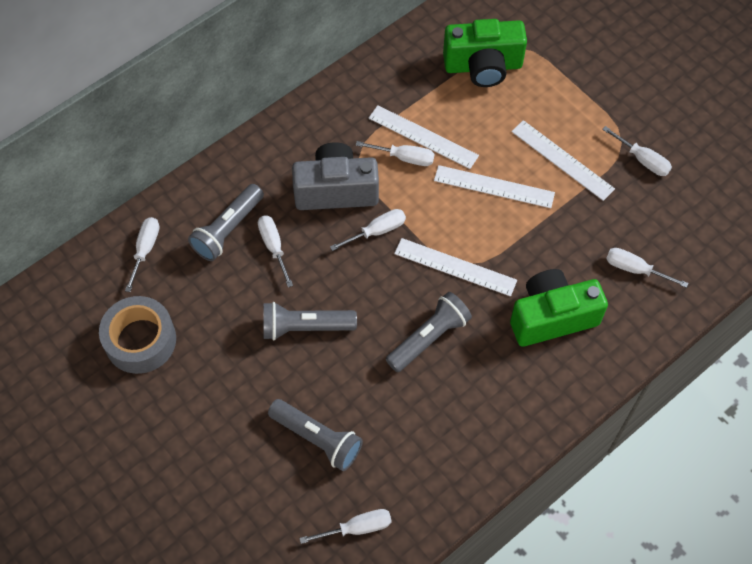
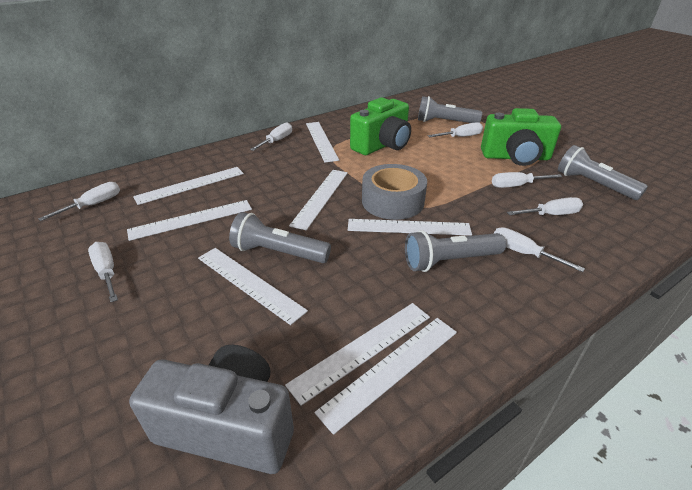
white ruler: [368,105,479,169] [394,238,517,296] [434,165,555,208] [511,120,615,201] = 4 -> [127,200,252,241] [133,167,244,205] [198,248,308,325] [285,303,430,406] [289,170,348,230] [306,122,339,162] [314,318,457,435] [348,219,472,236] = 8

